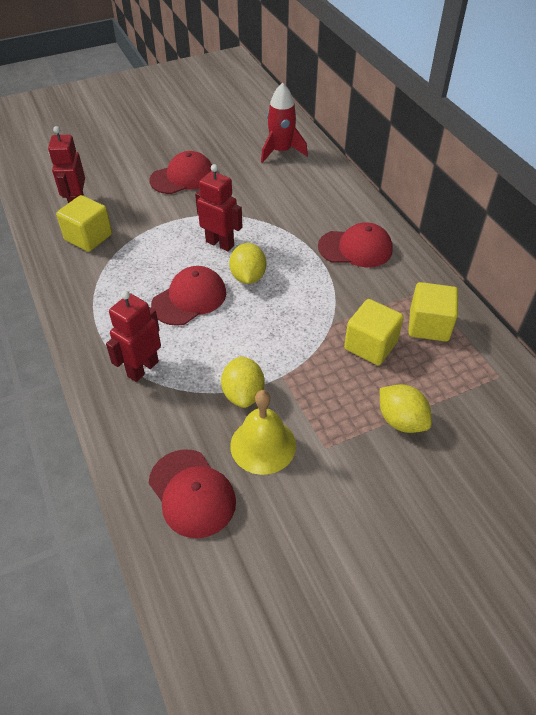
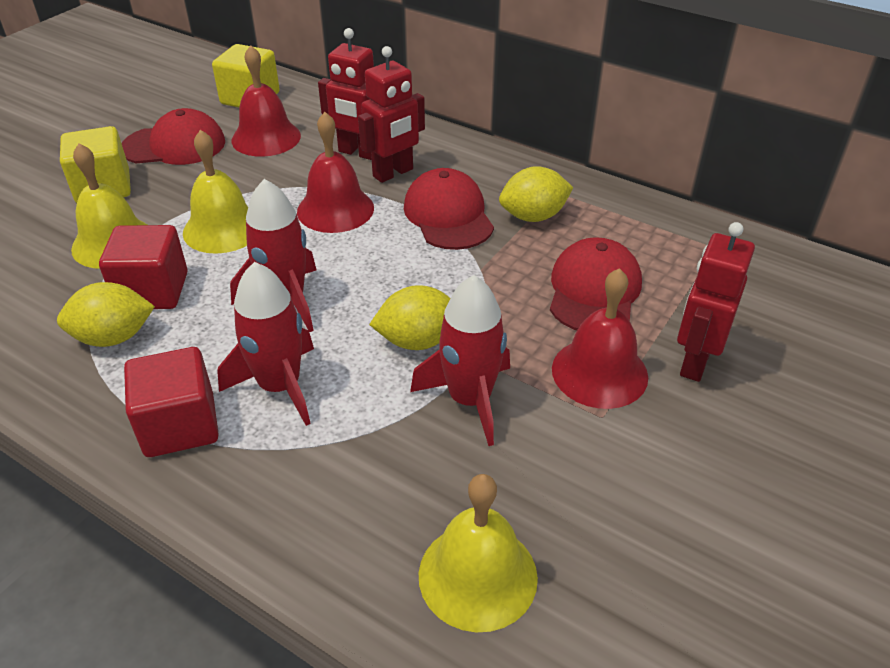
red bell: none = 0 -> [232,45,301,157] [297,112,374,233] [552,268,648,409] = 3
red cap: [149,151,212,194] [149,449,236,538] [151,266,226,326] [318,222,393,267] = 4 -> [122,108,225,165] [404,168,494,250] [550,237,642,331] = 3
red cube: none = 0 -> [99,225,188,309] [124,347,219,457] = 2
red rocket: [261,83,308,163] = 1 -> [217,262,314,426] [230,179,316,332] [410,275,510,446] = 3
yellow bell: [230,390,296,475] = 1 -> [71,143,147,269] [183,130,248,254] [419,474,538,632] = 3
yellow cube: [56,195,112,252] [344,299,404,365] [408,282,458,342] = 3 -> [60,126,131,203] [212,44,280,108] = 2

